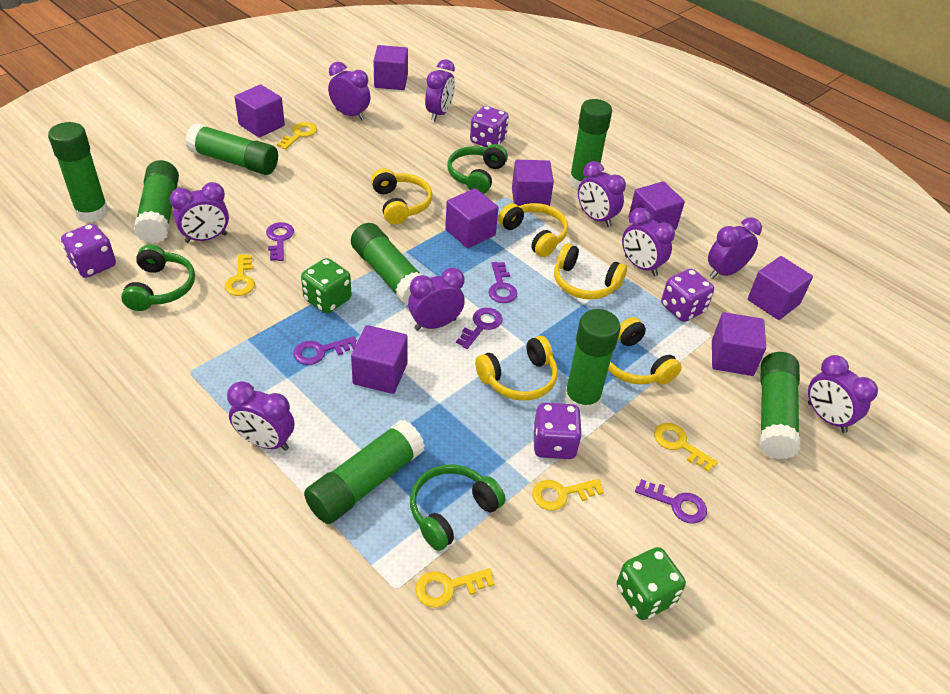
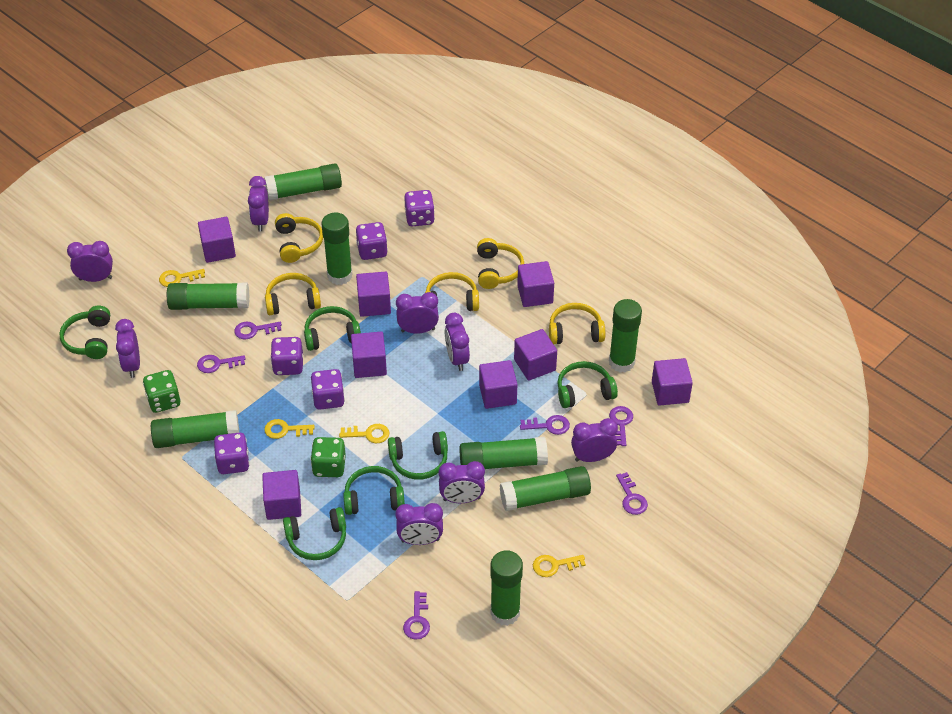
green headphones: [121,244,195,311] [410,465,506,551] [447,144,508,194] = 3 -> [60,306,110,359] [283,507,346,560] [304,306,361,351] [343,466,405,515] [388,431,448,480] [557,361,618,408] = 6
purple clock: [170,182,229,243] [227,381,294,451] [328,62,371,120] [408,268,465,331] [425,59,455,121] [578,161,626,227] [622,208,675,276] [708,217,762,279] [808,355,878,433] = 9 -> [67,241,113,282] [115,319,140,378] [248,176,269,232] [395,503,443,545] [396,292,439,334] [438,461,485,503] [445,313,470,371] [571,418,618,462] = 8
purple dice: [61,224,116,278] [470,106,509,147] [533,403,582,459] [661,269,714,322] = 4 -> [214,433,250,474] [270,337,303,375] [311,369,345,410] [356,222,388,260] [404,190,435,227] = 5
purple key: [266,222,294,261] [293,337,357,365] [456,308,503,349] [488,262,517,303] [635,479,707,524] = 5 -> [197,355,245,373] [234,322,282,340] [403,591,430,640] [520,415,570,435] [609,406,633,446] [616,472,648,515] = 6
yellow key: [225,254,255,296] [277,122,317,150] [415,568,494,607] [532,479,604,511] [654,423,718,472] = 5 -> [159,269,205,287] [264,419,315,439] [339,424,389,443] [533,555,586,577] = 4

